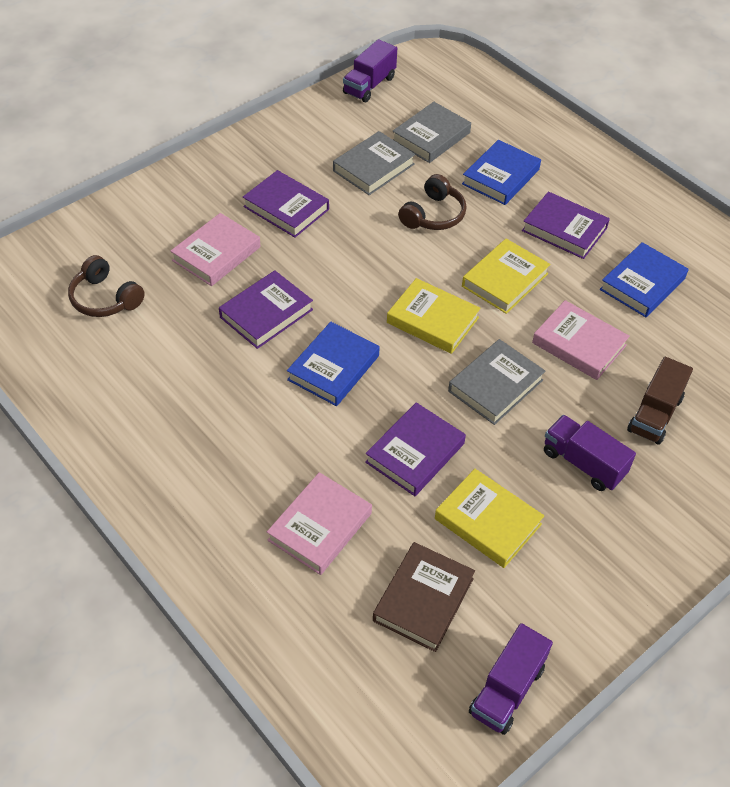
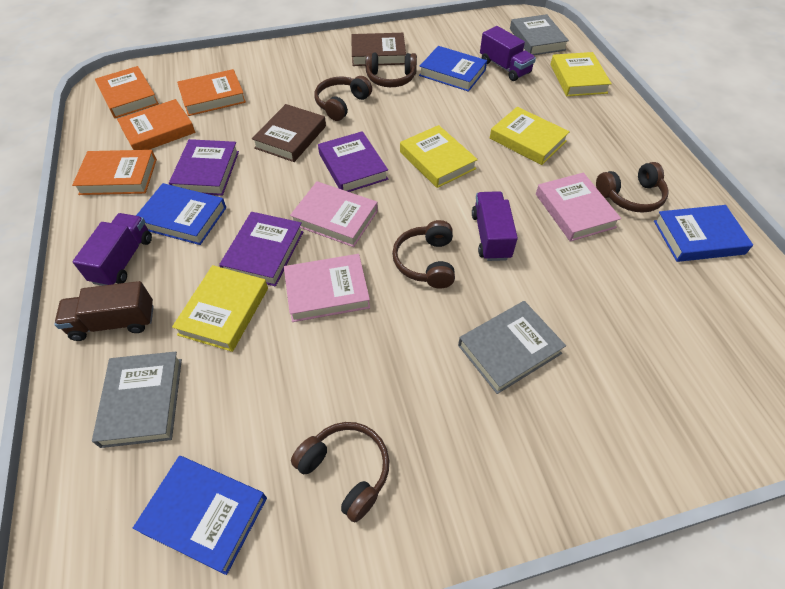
blue book: [287,322,380,406] [462,140,541,205] [600,242,689,317] = 3 -> [133,456,267,575] [136,183,226,245] [419,46,487,92] [654,205,753,262] = 4
brown book: [373,542,475,652] = 1 -> [252,104,326,162] [351,33,406,66] = 2
brown headphones: [68,255,145,317] [398,174,466,230] = 2 -> [291,422,389,522] [314,76,372,121] [366,52,417,87] [392,220,455,289] [596,162,669,213] = 5
orange book: none = 0 -> [72,150,157,195] [95,66,159,118] [117,99,195,150] [177,69,246,116] = 4
purple book: [219,270,313,349] [243,170,329,237] [365,402,466,496] [522,192,610,259] = 4 -> [169,139,239,196] [219,212,303,286] [318,131,388,192] = 3
yellow book: [387,278,481,354] [435,469,544,568] [462,239,550,314] = 3 -> [172,265,268,352] [400,125,478,188] [490,107,570,165] [550,52,612,96] = 4

